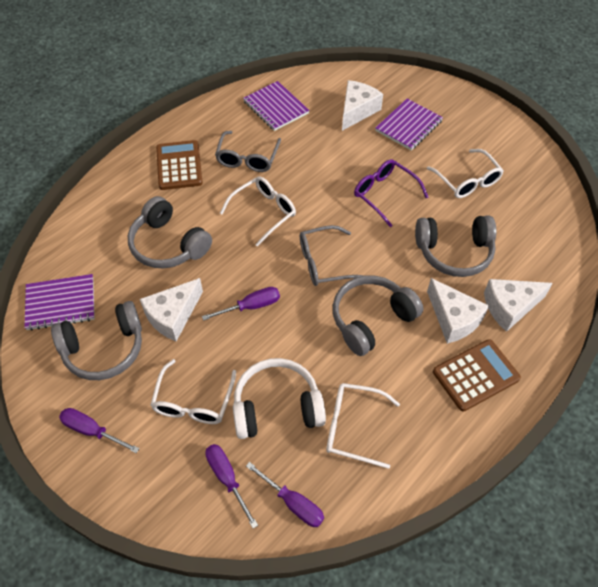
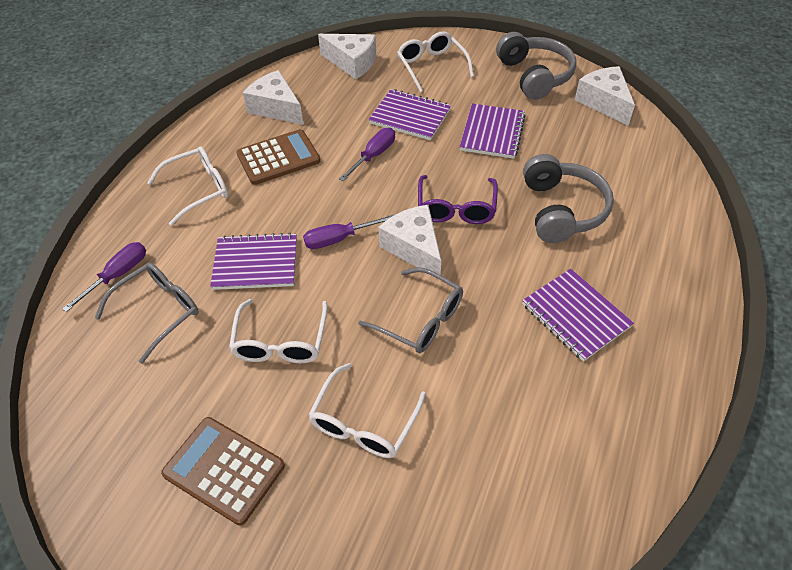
grey headphones: [51,301,142,380] [128,196,212,268] [333,276,423,356] [415,215,496,277] = 4 -> [496,32,577,100] [523,154,614,243] = 2
purple notebook: [24,274,95,331] [243,81,310,131] [375,99,443,150] = 3 -> [210,233,297,290] [368,89,451,140] [460,103,526,159] [522,269,634,362] = 4
purple screwdriver: [59,408,140,453] [202,287,280,321] [205,444,258,529] [246,462,324,527] = 4 -> [62,242,146,312] [303,215,394,249] [339,128,395,181] = 3
white headphones: [233,358,326,439] = 1 -> none = 0

